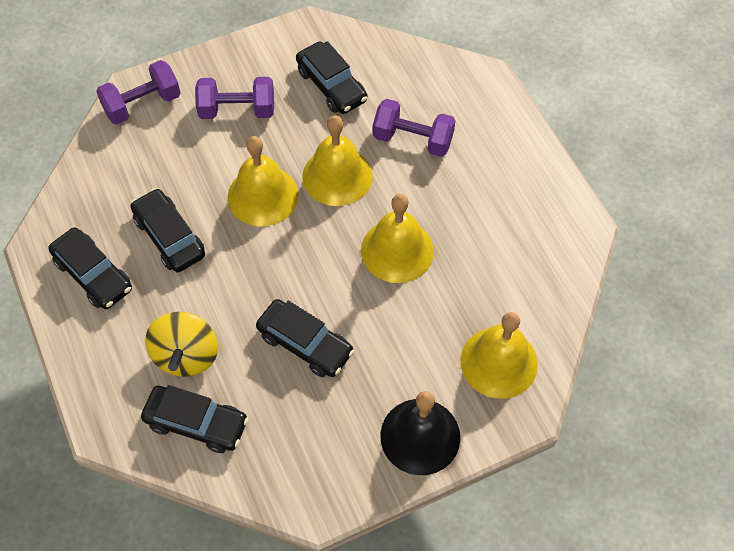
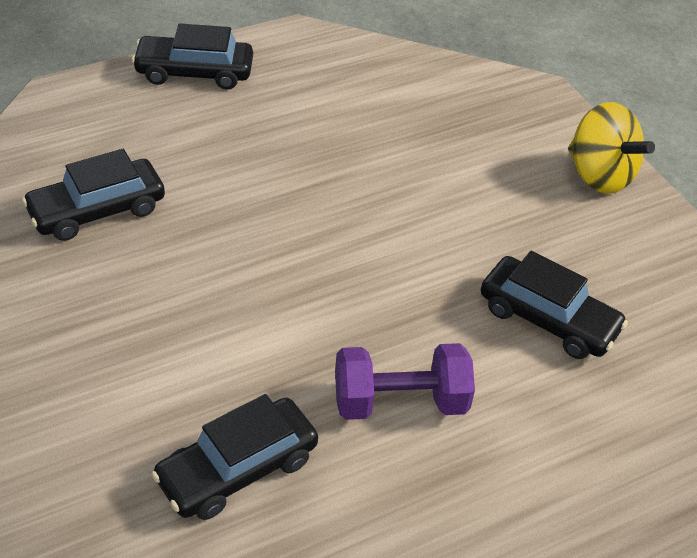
black bell: [380,391,460,475] = 1 -> none = 0
black car: [48,228,132,309] [131,188,205,272] [141,385,249,453] [256,299,354,377] [296,41,367,114] = 5 -> [22,149,165,241] [132,23,253,90] [151,394,318,520] [481,251,628,359] = 4
purple dumbbell: [96,60,181,125] [195,77,274,119] [373,99,455,157] = 3 -> [335,343,475,420] = 1
yellow bell: [228,136,298,226] [302,115,373,206] [361,194,434,283] [461,312,538,399] = 4 -> none = 0

